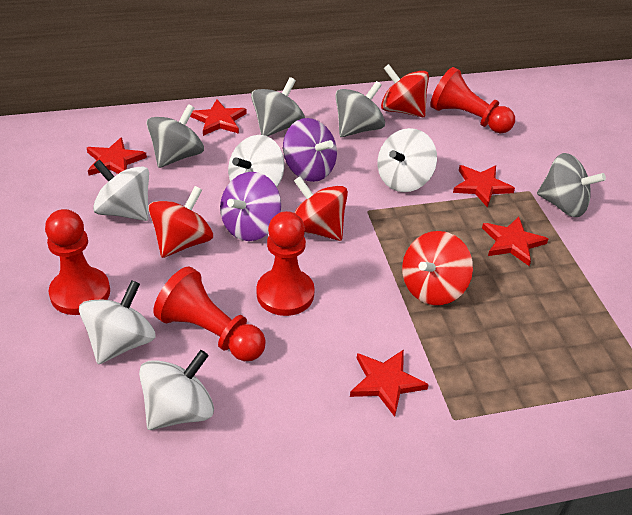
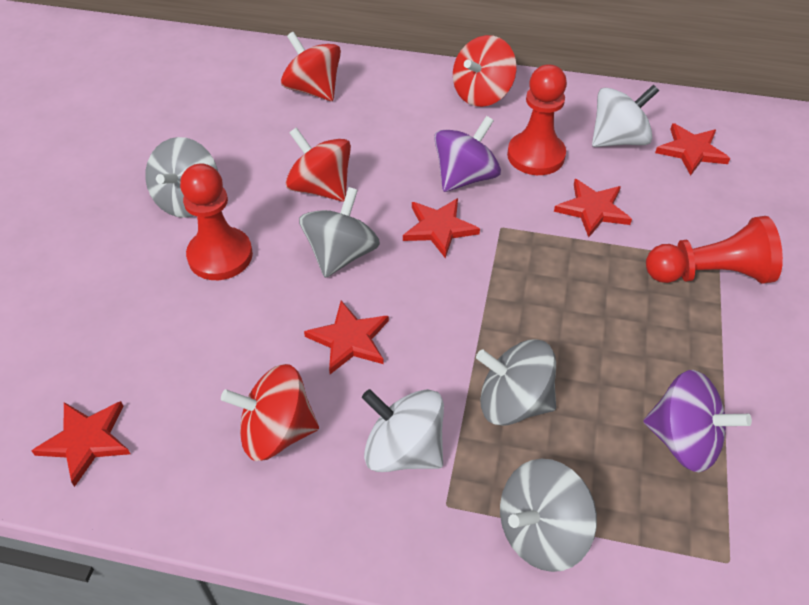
red pawn: [45,209,110,315] [154,266,266,361] [256,211,315,316] [430,67,515,133] = 4 -> [180,163,253,280] [507,64,567,175] [646,216,783,284] = 3
white spinning top: [79,280,156,364] [93,160,149,221] [139,350,214,430] [228,135,284,187] [378,128,437,192] = 5 -> [362,389,444,472] [592,85,659,147] = 2

